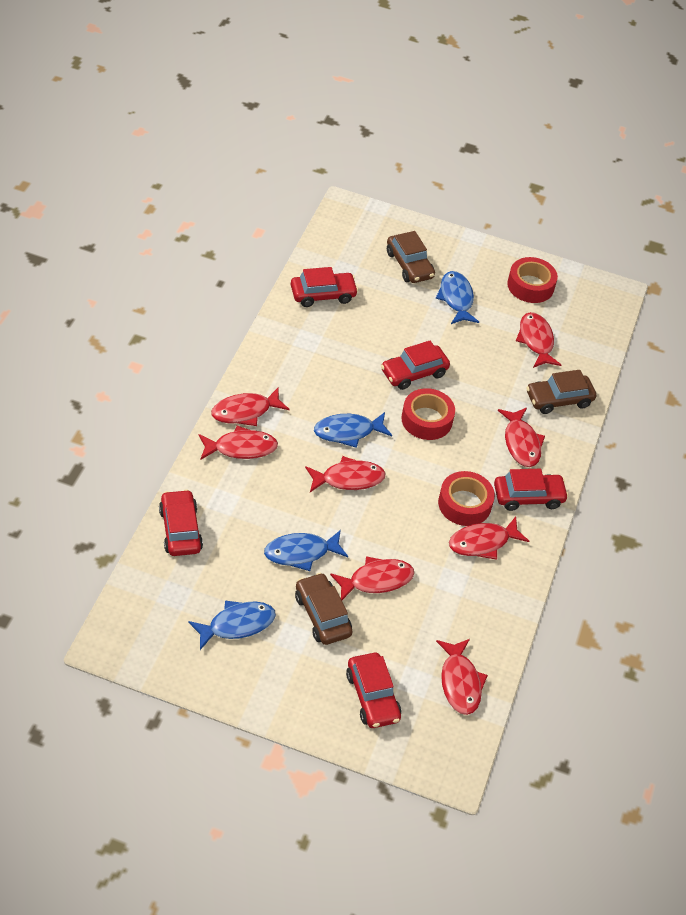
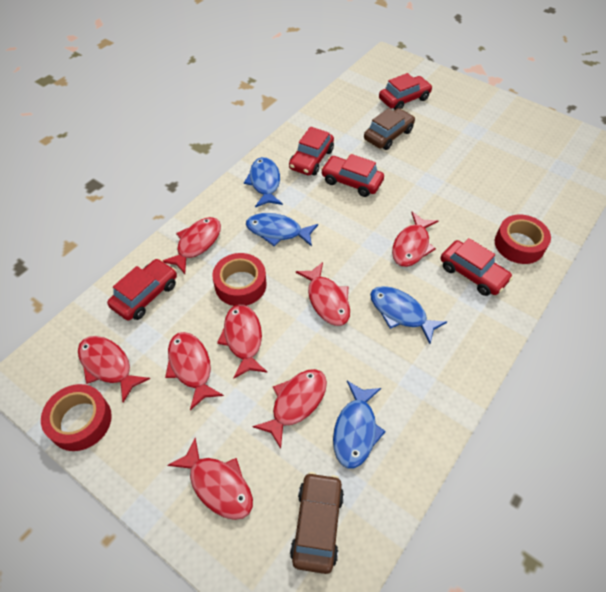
brown car: [295,573,352,645] [387,231,435,283] [526,370,596,414] = 3 -> [290,472,344,574] [364,108,415,150] = 2

